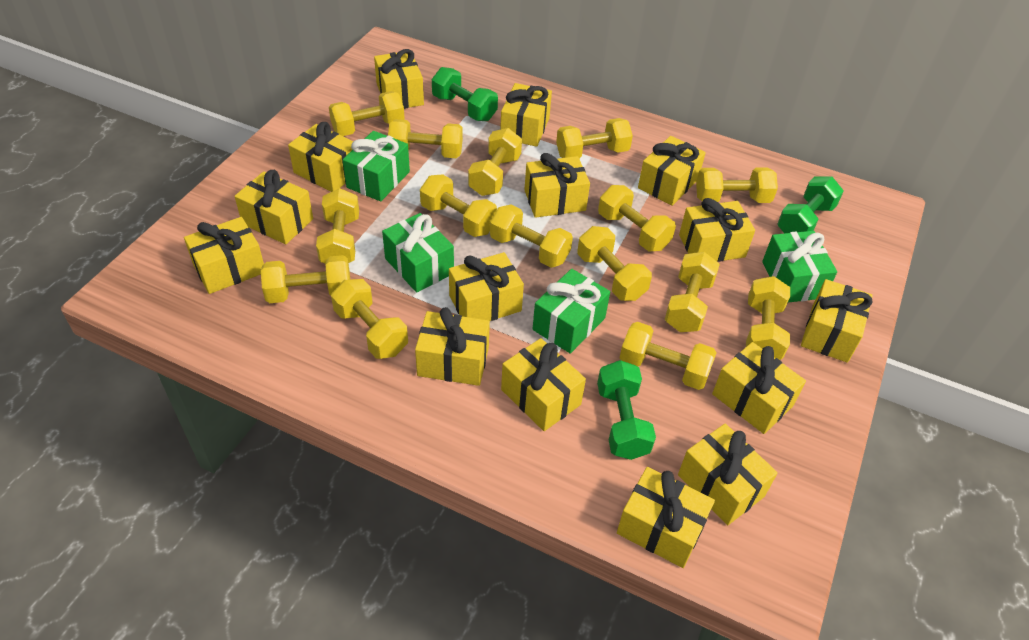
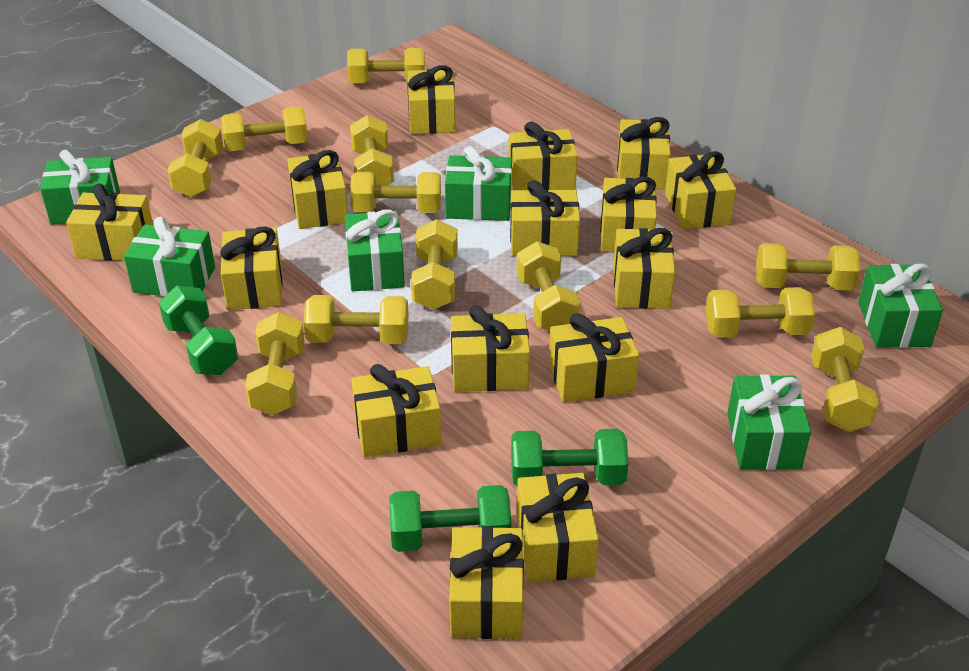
green gift: [343,131,410,202] [382,213,454,293] [533,269,610,354] [762,231,837,302] = 4 -> [40,150,120,225] [124,217,215,297] [345,209,405,291] [445,146,512,221] [727,374,811,470] [858,264,943,348] = 6
yellow dumbbell: [261,255,350,303] [316,188,359,264] [329,91,405,136] [331,279,408,359] [388,119,463,158] [420,175,497,237] [468,128,522,196] [490,205,573,268] [556,118,633,159] [577,226,652,301] [598,185,676,251] [620,322,717,390] [664,252,720,332] [696,168,778,203] [746,276,790,360] = 15 -> [168,119,223,197] [221,106,308,151] [245,312,305,415] [304,295,409,344] [347,48,425,83] [350,115,394,186] [350,172,441,213] [411,219,458,310] [517,241,580,331] [706,287,815,338] [756,243,860,291] [811,327,879,432] = 12

